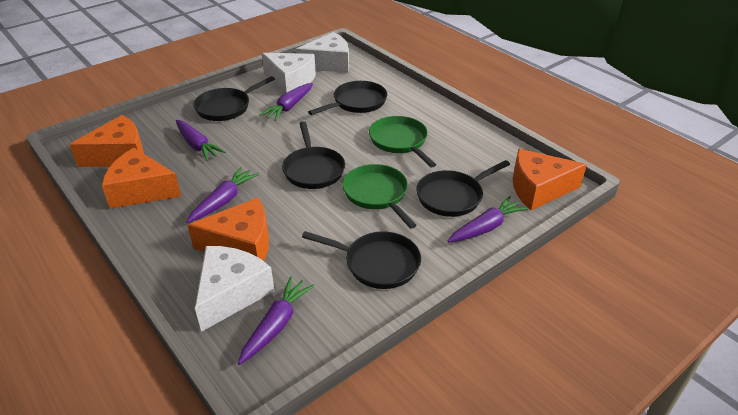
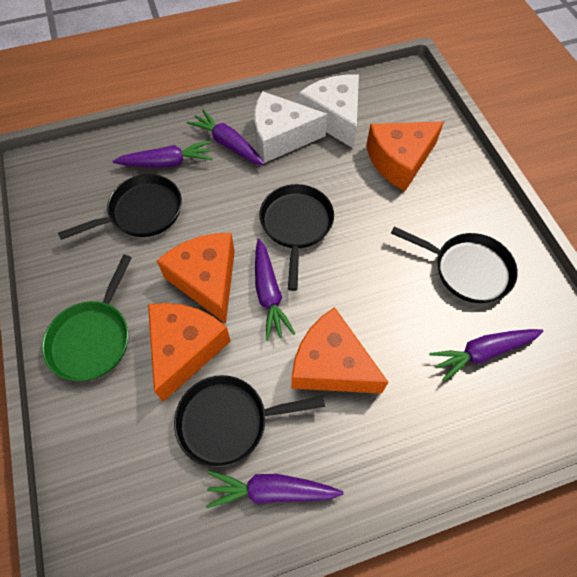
black pan: [193,76,275,121] [282,121,345,189] [302,231,421,289] [308,81,387,115] [416,160,510,217] = 5 -> [58,174,182,240] [174,375,325,467] [259,184,334,291] [391,226,518,303] = 4
green pan: [342,164,417,229] [369,116,436,167] = 2 -> [42,255,132,381] = 1
white cheese: [195,246,275,332] [262,53,316,94] [296,32,349,73] = 3 -> [254,91,328,163] [299,75,359,148] = 2

